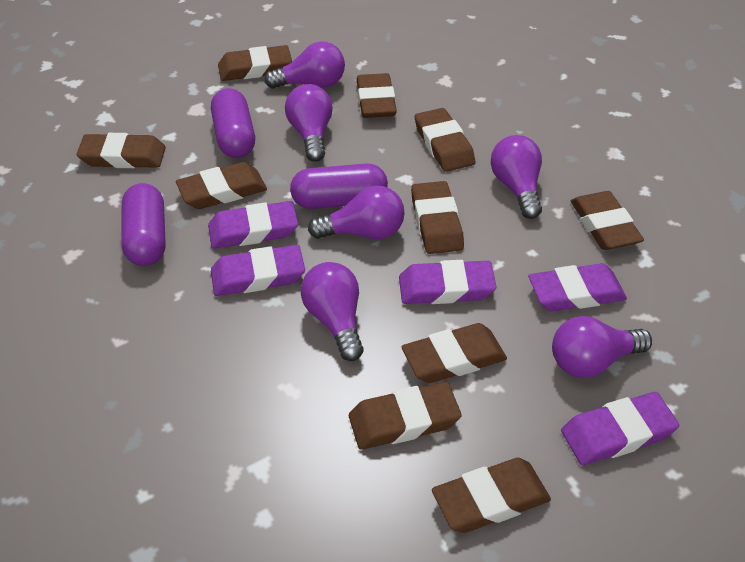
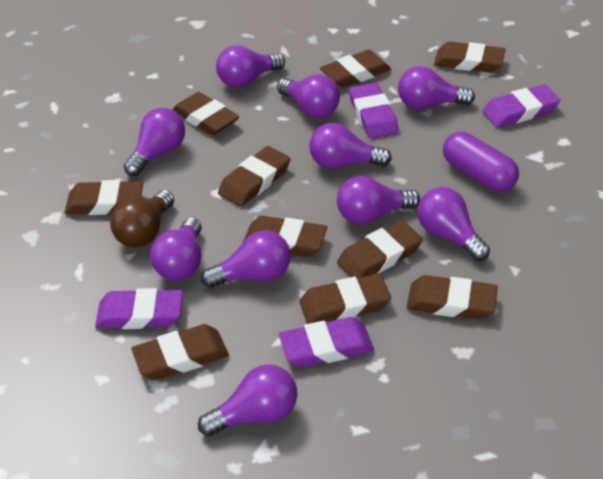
brown light bulb: none = 0 -> [110,190,174,247] = 1
purple capsule: [121,183,166,266] [211,88,255,158] [290,163,388,209] = 3 -> [443,132,519,192] = 1
purple eraser: [208,201,298,249] [211,245,305,296] [399,260,496,304] [528,263,627,311] [561,392,679,465] = 5 -> [95,288,183,329] [279,317,374,368] [349,83,399,139] [483,85,560,127] = 4
purple light bulb: [264,41,345,89] [285,84,333,162] [301,262,364,361] [308,186,405,239] [491,135,542,219] [552,316,652,378] = 6 -> [124,108,185,176] [150,217,202,281] [198,364,297,436] [201,230,291,288] [216,45,285,88] [277,74,340,118] [309,123,392,169] [337,176,420,224] [398,66,475,110] [417,187,490,261] = 10

